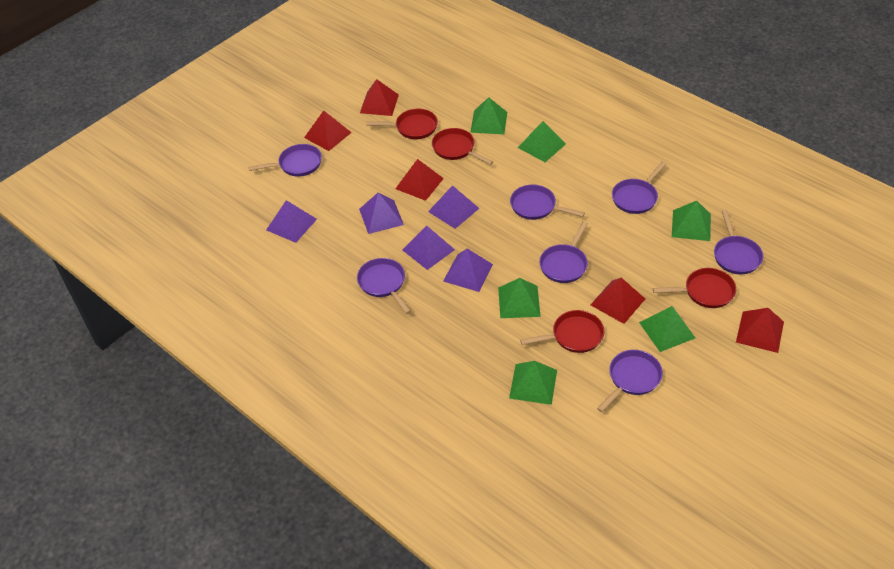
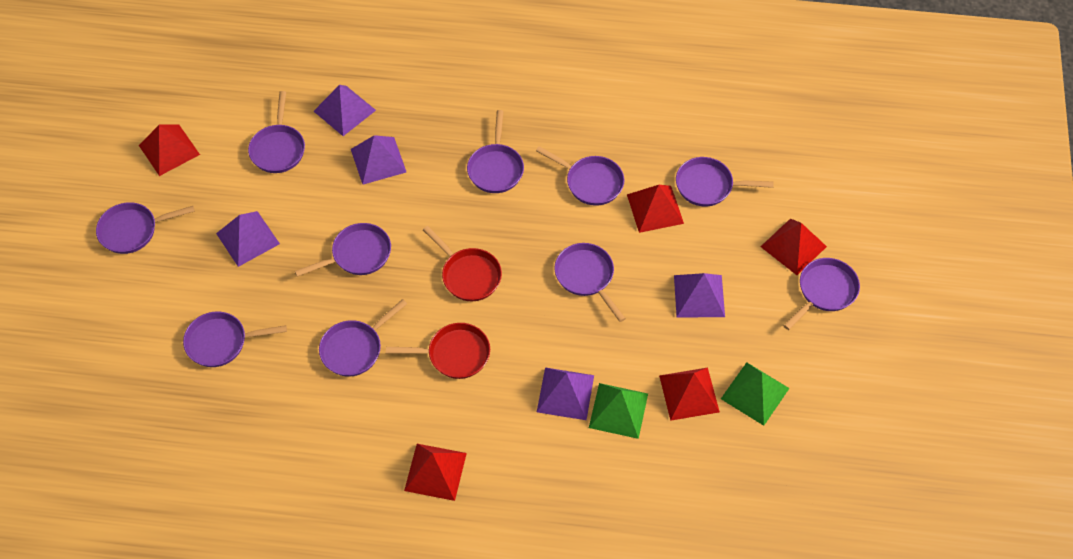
green pyramid: [470,97,507,134] [498,278,541,318] [509,361,557,405] [518,121,566,162] [639,306,695,352] [672,201,711,241] = 6 -> [589,383,648,439] [721,362,790,426] = 2
purple pan: [249,144,322,177] [357,258,411,314] [510,185,585,220] [539,221,588,283] [597,350,663,412] [612,161,666,214] [714,210,763,274] = 7 -> [96,202,195,254] [183,311,287,367] [248,91,305,173] [295,223,391,277] [319,299,407,377] [467,110,524,193] [536,146,624,206] [554,243,626,322] [676,157,773,207] [783,258,860,330] = 10
red pan: [367,109,438,139] [432,128,493,165] [520,310,604,353] [653,268,736,308] = 4 -> [386,323,490,379] [423,226,502,301] = 2

